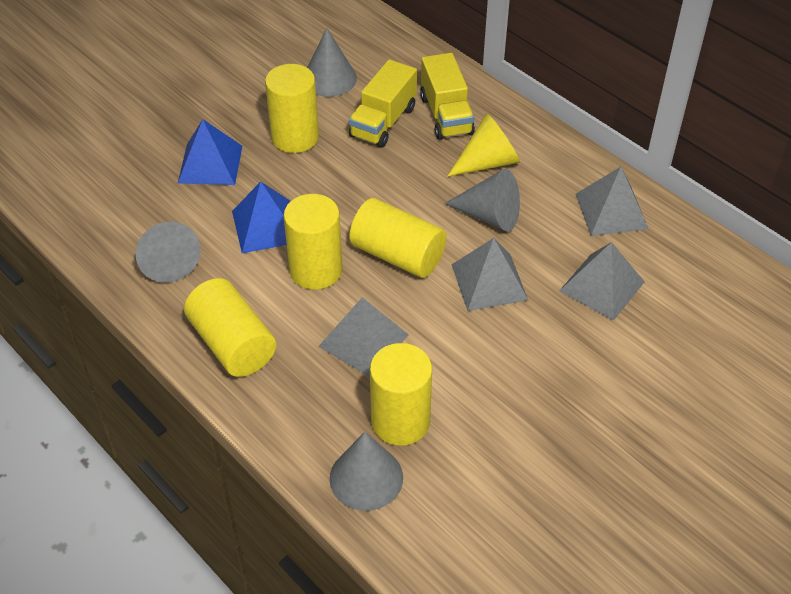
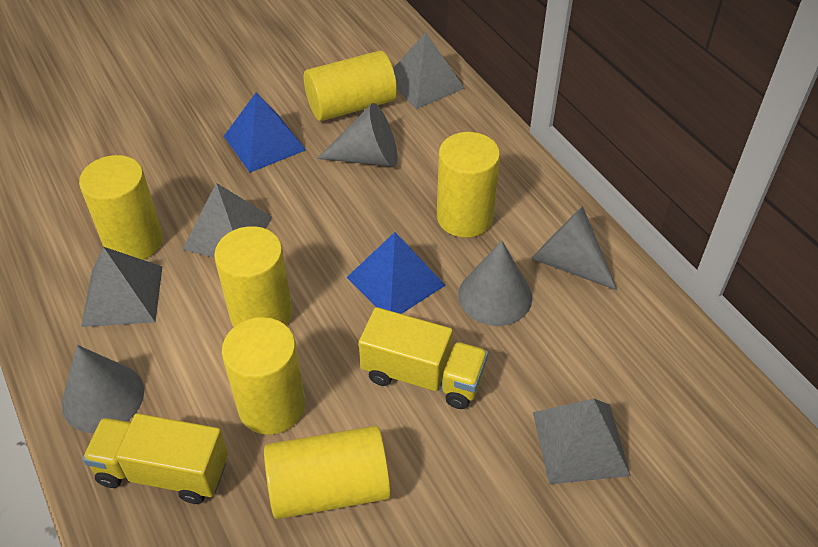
yellow cone: [447,113,520,177] = 1 -> none = 0
yellow cylinder: [184,278,276,377] [265,64,319,153] [283,194,343,290] [349,198,447,278] [370,343,432,446] = 5 -> [79,155,163,260] [214,226,292,327] [222,317,305,435] [264,425,391,519] [304,50,397,121] [437,132,500,238] = 6

